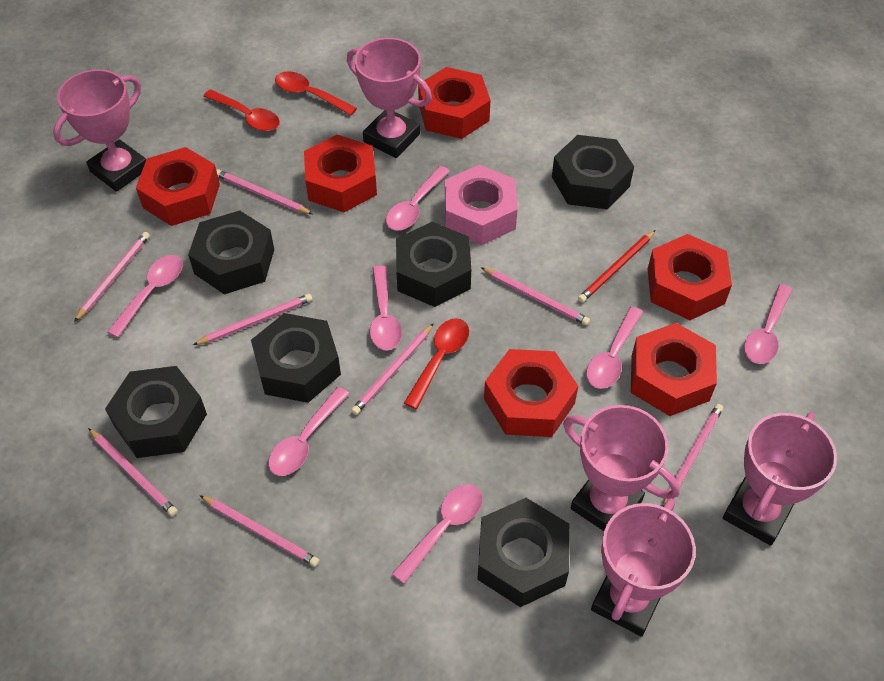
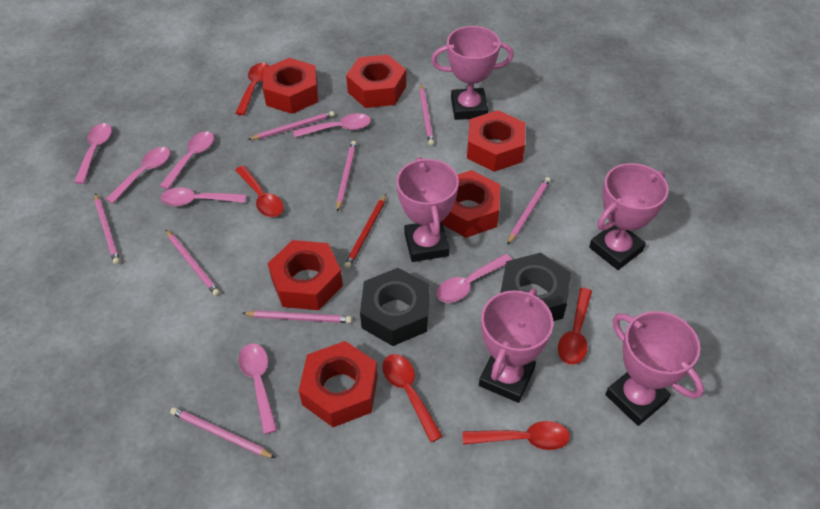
black nut: [105,366,207,458] [188,210,274,294] [251,313,341,403] [396,222,471,307] [477,498,569,607] [552,135,634,209] = 6 -> [360,268,430,346] [500,253,571,321] = 2
pink nut: [445,165,518,245] = 1 -> none = 0
red spoon: [203,89,280,131] [275,71,357,116] [404,318,469,409] = 3 -> [235,63,269,115] [235,165,284,217] [382,354,443,442] [463,421,570,450] [558,288,592,365] = 5

